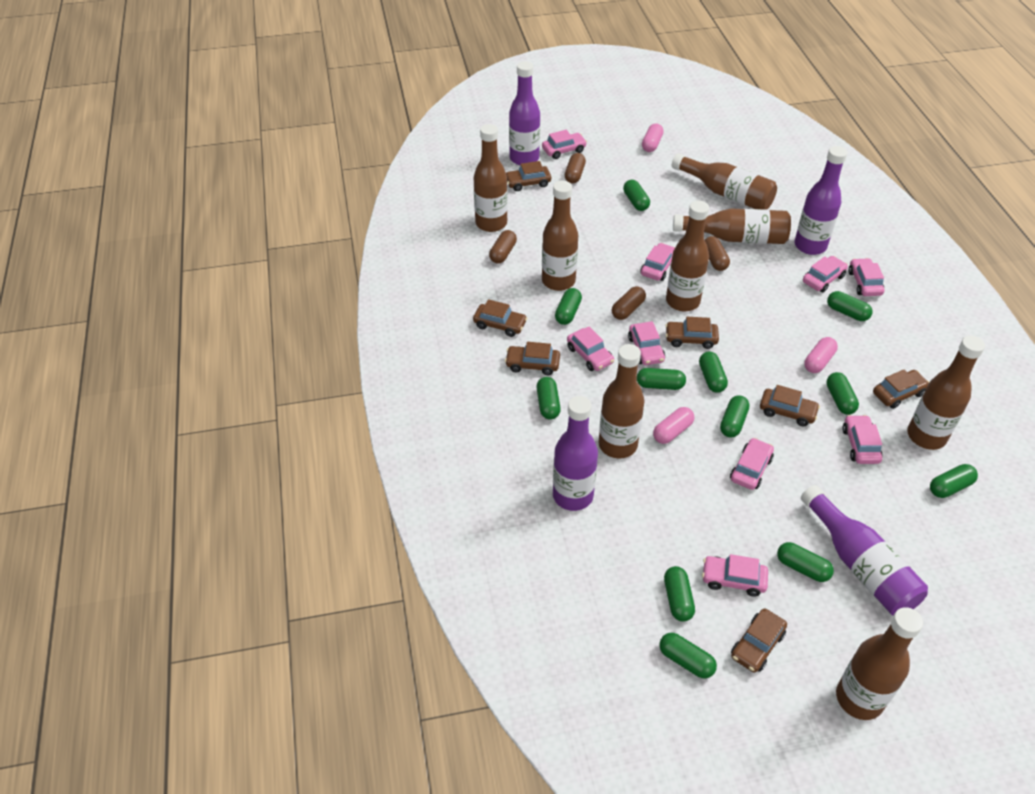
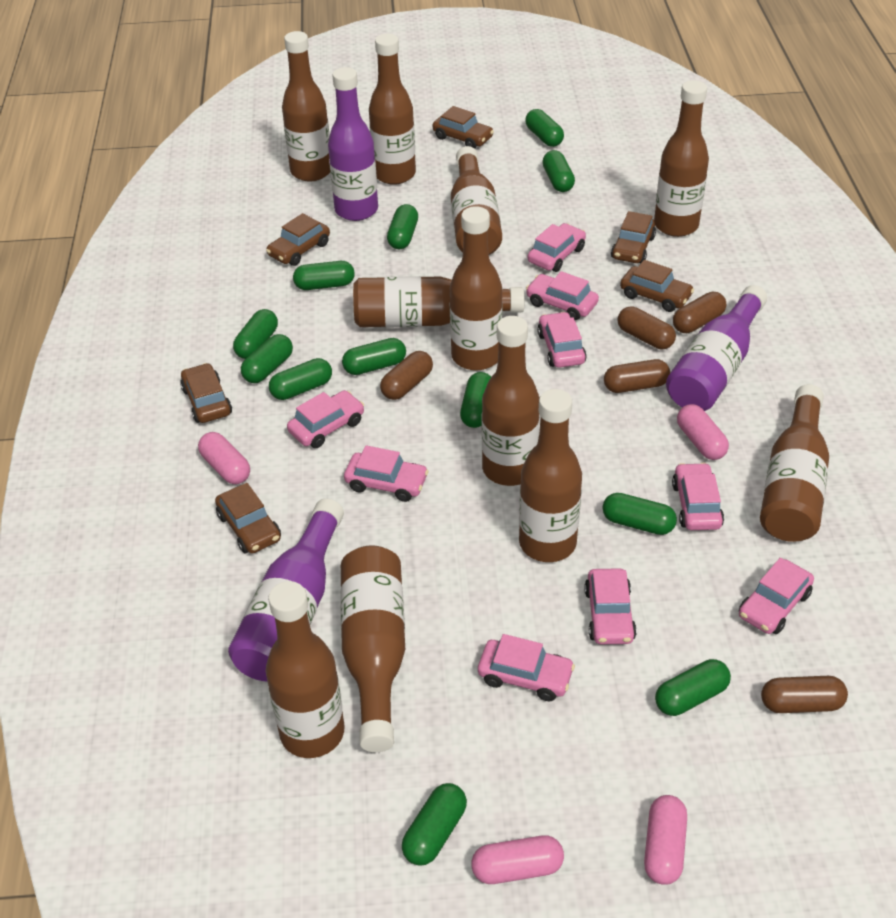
brown bottle: [474,124,508,232] [542,181,578,291] [598,344,644,458] [666,201,709,311] [672,153,777,210] [673,209,791,244] [836,607,923,720] [907,335,985,450] = 8 -> [266,581,345,758] [282,31,330,182] [340,545,405,752] [353,276,524,327] [369,34,416,185] [450,206,503,371] [451,146,502,255] [482,316,540,486] [519,389,582,562] [654,80,709,237] [760,384,829,542] = 11
brown capsule: [489,230,517,264] [565,153,586,183] [612,286,646,320] [705,236,730,271] = 4 -> [380,351,433,400] [604,359,670,393] [618,306,676,349] [673,292,726,333] [761,676,848,713] = 5
brown car: [473,299,527,337] [505,342,560,375] [506,161,551,191] [665,317,719,349] [731,609,787,673] [760,385,820,426] [873,369,929,409] = 7 -> [180,363,232,423] [215,483,281,554] [266,213,330,266] [433,106,494,149] [611,211,656,263] [620,260,694,312] = 6
pink capsule: [642,123,664,152] [653,407,694,444] [804,337,838,373] = 3 -> [198,432,250,484] [471,835,564,884] [644,795,687,885] [677,404,729,460] = 4
purple bottle: [509,61,540,165] [553,396,598,511] [794,146,847,255] [801,485,928,616] = 4 -> [228,499,344,681] [328,67,378,221] [666,285,767,411] = 3

